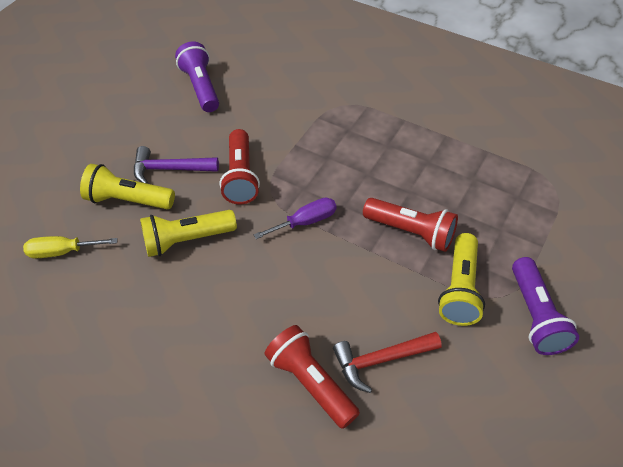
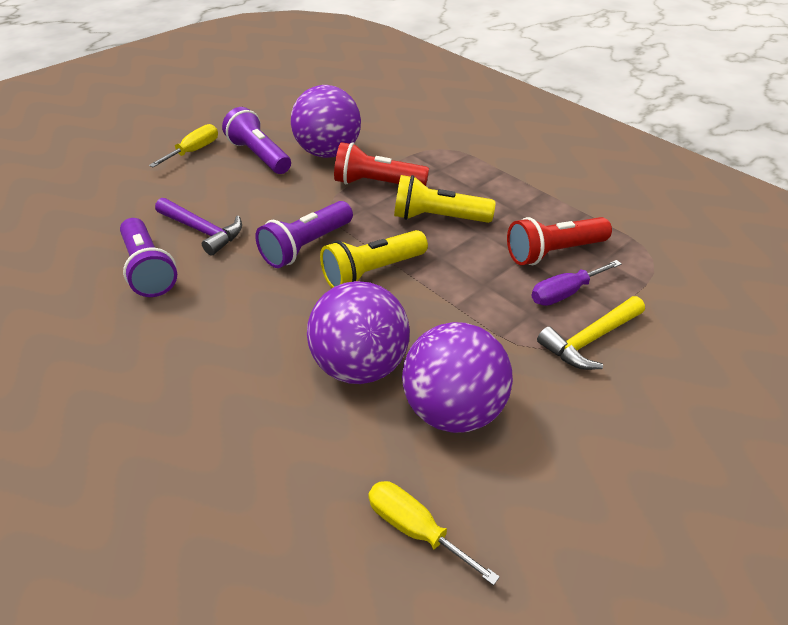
purple ball: none = 0 -> [291,85,361,158] [307,281,410,384] [402,322,513,433] = 3
purple flashlight: [175,42,219,112] [512,257,579,355] = 2 -> [120,218,177,297] [222,107,291,174] [255,201,353,268] = 3
red flashlight: [220,129,260,204] [264,325,360,429] [363,198,458,252] = 3 -> [334,142,429,186] [507,217,612,265] = 2
red hammer: [333,332,442,393] = 1 -> none = 0
yellow flashlight: [80,164,175,209] [140,210,237,257] [438,233,485,326] = 3 -> [320,230,428,288] [394,175,496,223] = 2
yellow hammer: none = 0 -> [537,296,645,370] = 1
yellow screwdriver: [23,236,118,258] = 1 -> [149,124,218,167] [368,481,500,586] = 2

